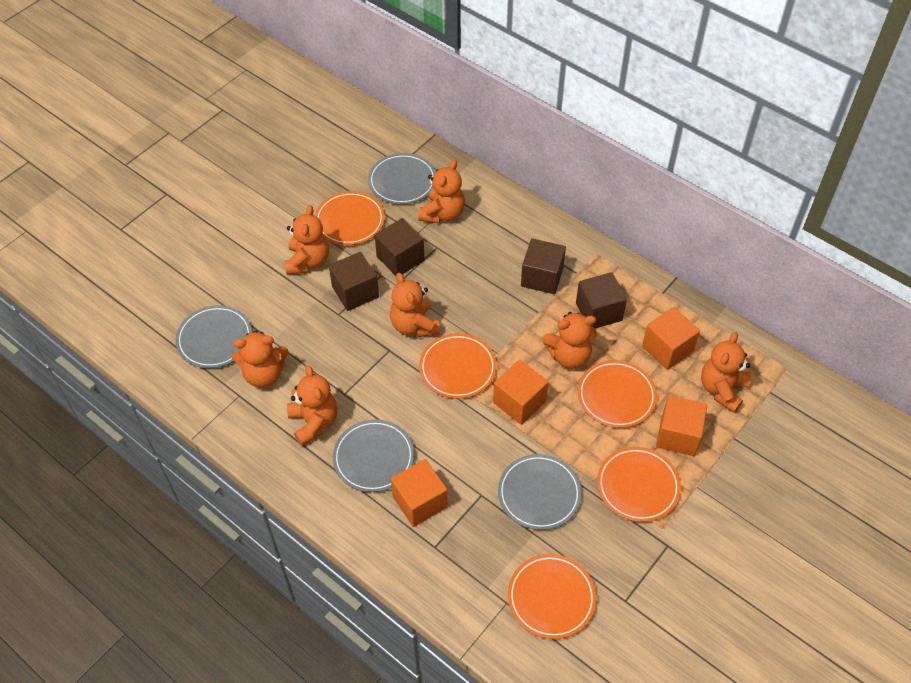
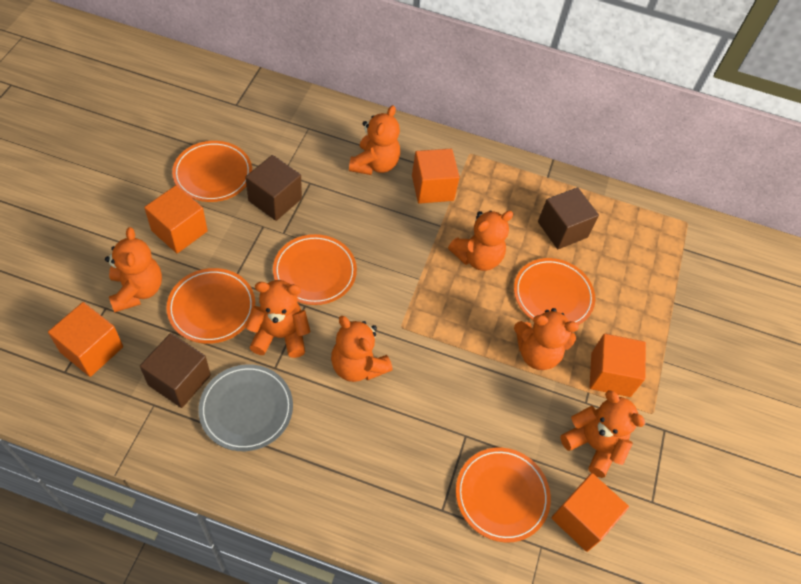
brown cube: [329,252,379,311] [374,218,425,276] [521,238,566,294] [576,272,627,329] = 4 -> [140,333,211,408] [245,155,302,221] [538,187,599,249] = 3
grey plate: [176,305,252,368] [333,419,415,492] [368,153,436,204] [498,454,582,530] = 4 -> [198,364,293,451] = 1
orange cube: [391,459,448,527] [493,360,548,425] [642,307,700,370] [656,396,707,456] = 4 -> [48,302,123,377] [144,185,208,253] [412,149,460,204] [551,473,629,552] [589,334,646,397] = 5

